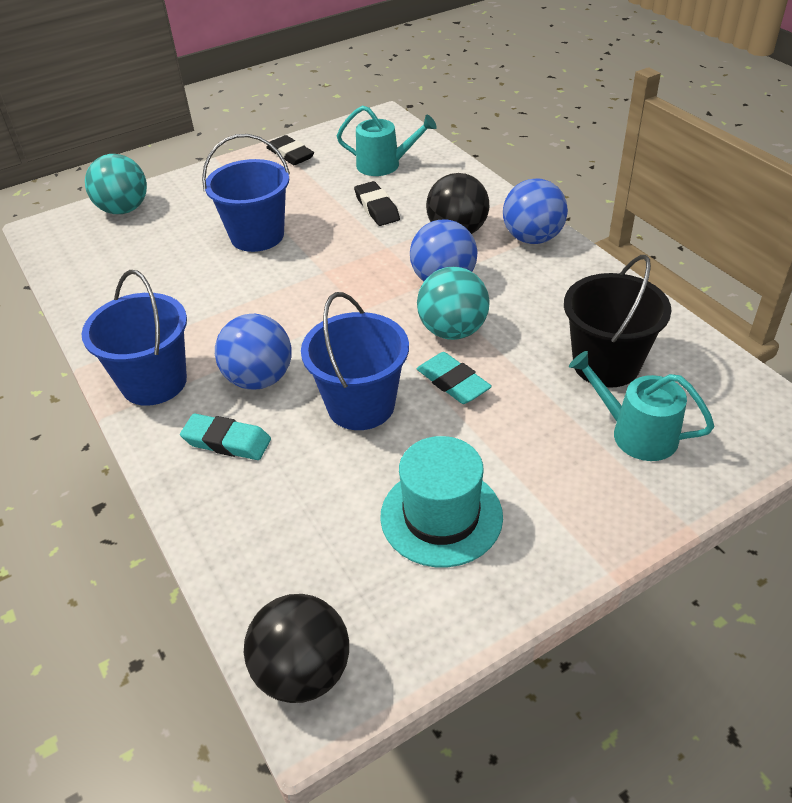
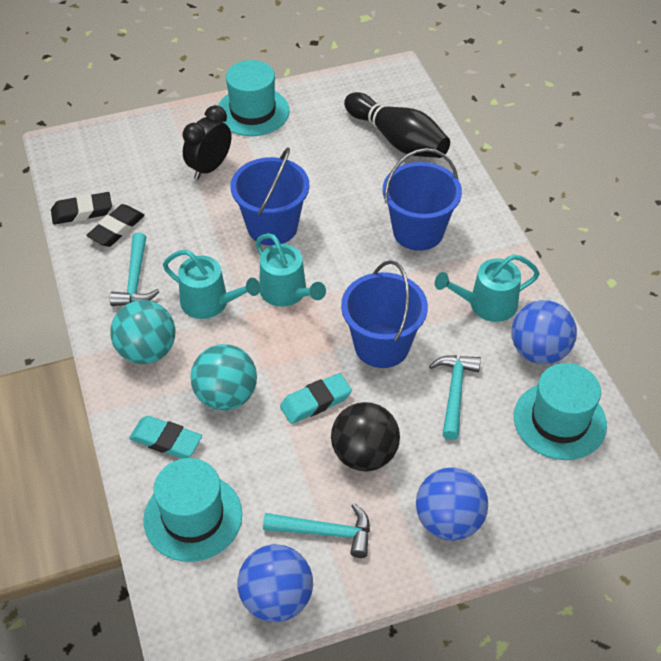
black ball: [244,594,349,703] [426,173,489,234] = 2 -> [331,402,400,472] = 1
black bowling pin: none = 0 -> [344,92,450,158] = 1
black bucket: [564,255,672,388] = 1 -> none = 0
black clock: none = 0 -> [183,105,231,180] = 1
turquoise hammer: none = 0 -> [110,233,160,306] [263,503,370,558] [429,355,481,440] = 3
turquoise hat: [380,436,503,567] = 1 -> [143,458,242,562] [218,60,290,136] [514,363,607,460] = 3
turquoise watering can: [337,106,437,176] [569,351,714,461] = 2 -> [163,250,260,319] [256,233,326,307] [435,254,540,322] = 3

